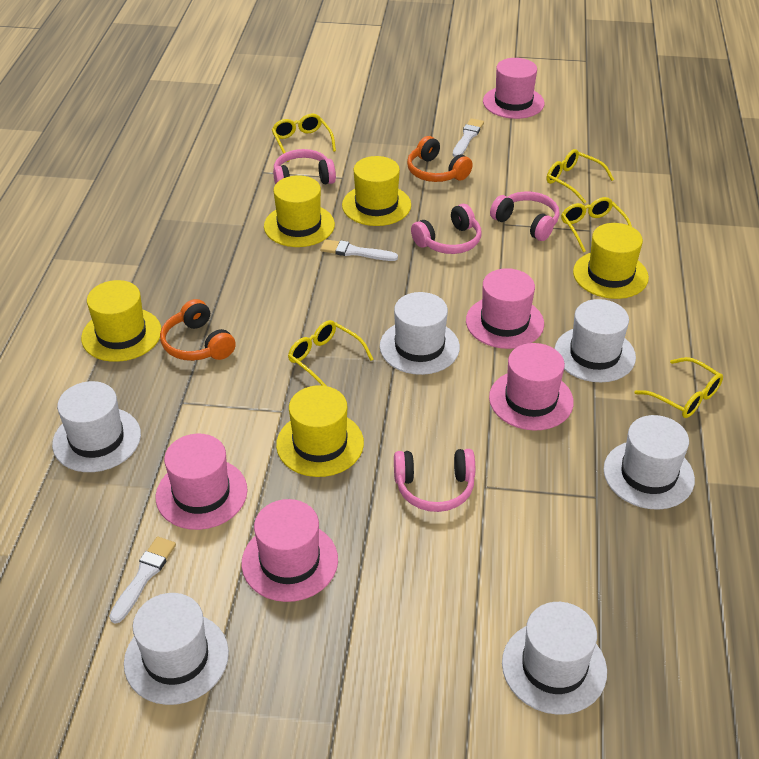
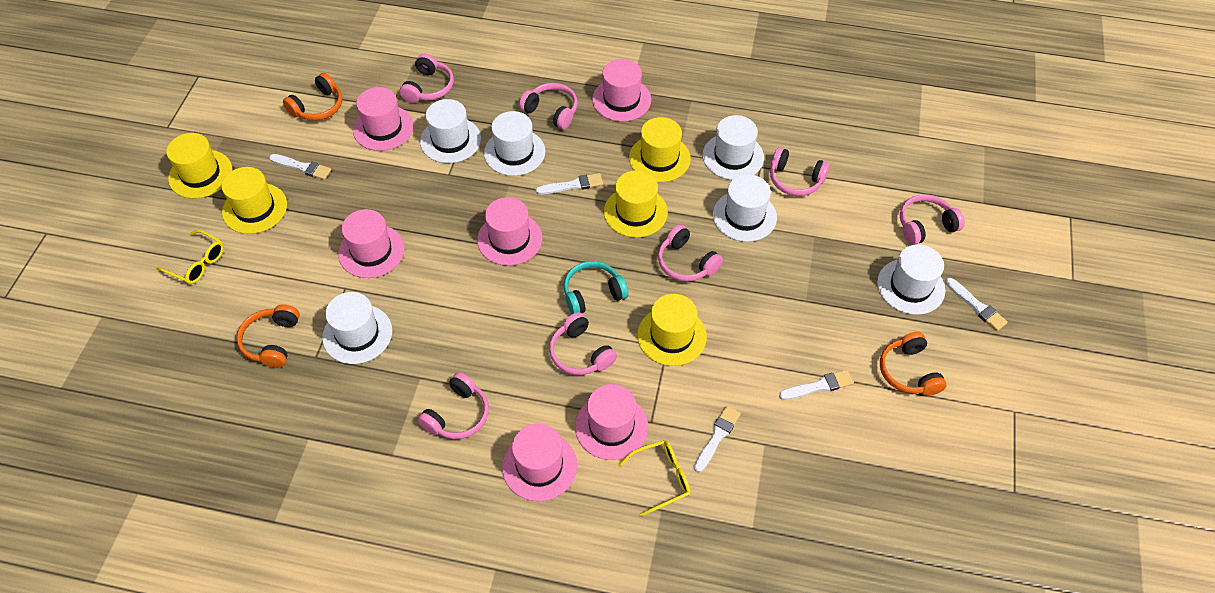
orange headphones: [160,299,236,361] [407,136,473,182] = 2 -> [237,304,300,368] [283,73,343,121] [880,332,946,396] = 3
pink hat: [156,434,248,530] [242,499,338,602] [466,268,544,349] [483,58,545,119] [489,343,574,430] = 5 -> [338,209,405,278] [353,87,414,151] [477,197,542,266] [502,424,577,501] [575,384,648,460] [592,59,651,122] = 6
pink headphones: [273,149,336,185] [394,449,475,512] [411,204,481,254] [490,191,560,241] = 4 -> [399,53,454,103] [418,372,489,439] [519,83,578,130] [549,312,617,375] [658,225,723,282] [770,147,830,196] [900,194,965,245] = 7
turquoise headphones: none = 0 -> [564,261,628,314] = 1
white brush: [109,536,176,624] [320,239,398,261] [453,118,484,157] = 3 -> [269,154,331,180] [536,173,603,195] [694,405,741,473] [779,370,854,400] [945,278,1008,331] = 5
yellow glasses: [272,113,336,162] [288,320,374,386] [547,149,614,204] [561,197,632,252] [634,357,723,418] = 5 -> [156,230,224,284] [618,440,690,516] = 2

